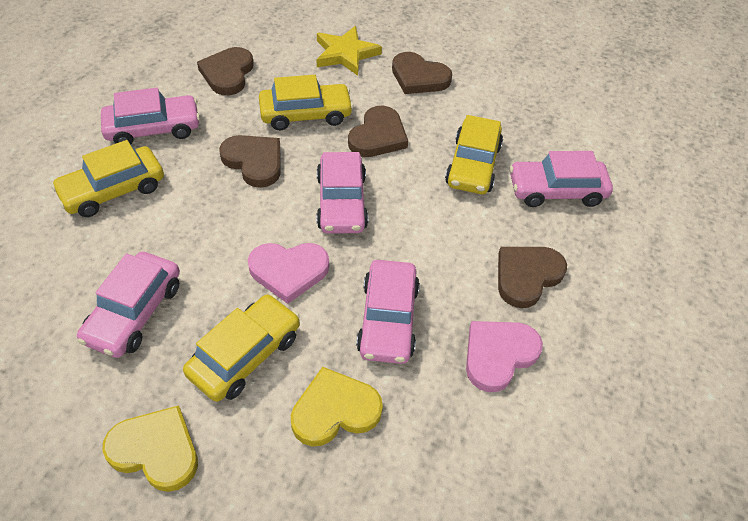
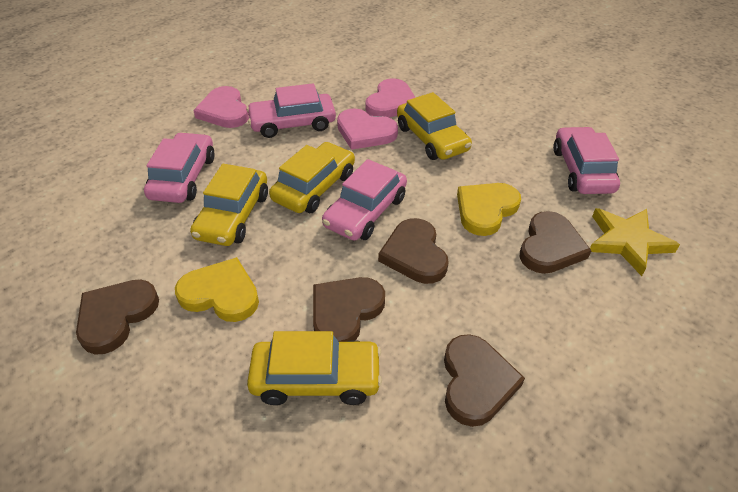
pink car: [77,252,180,358] [101,88,200,145] [316,152,368,234] [356,260,420,364] [509,151,613,207] = 5 -> [144,132,215,203] [246,83,336,138] [322,159,407,241] [553,127,620,194] = 4
pink heart: [248,243,329,304] [466,321,543,392] = 2 -> [193,86,249,128] [337,108,398,150] [365,78,416,118] = 3

